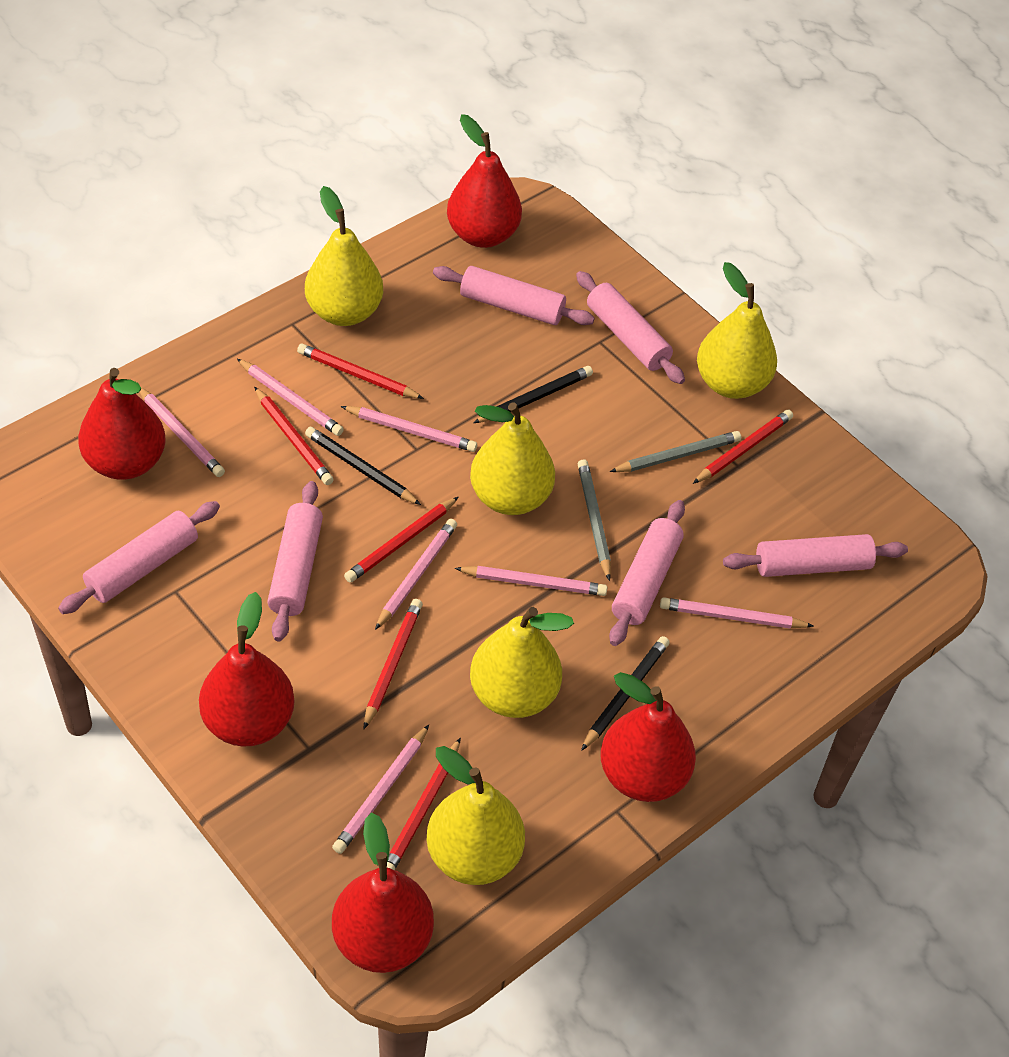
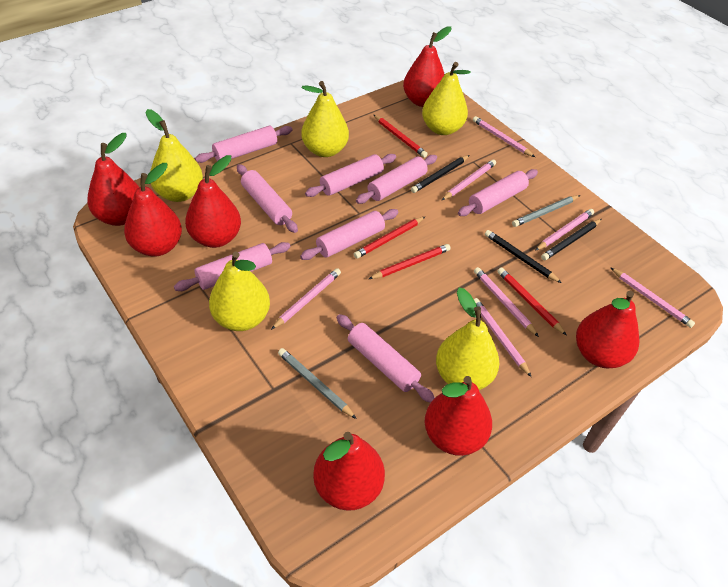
pink rolling pin: [58,501,220,614] [267,481,323,642] [433,266,595,325] [576,271,685,384] [609,500,685,646] [723,534,908,577] = 6 -> [174,242,290,291] [195,126,293,163] [237,164,298,233] [300,209,398,260] [305,154,396,197] [337,314,435,403] [356,155,437,204] [458,169,538,216] = 8
red pear: [78,368,166,480] [199,592,295,746] [332,813,434,973] [447,114,522,248] [600,672,696,802] = 5 -> [87,133,139,226] [124,163,182,257] [185,155,241,248] [313,432,385,511] [403,26,451,107] [425,376,492,456] [576,291,639,369] = 7
red pencil: [254,387,334,485] [297,344,424,399] [344,497,458,583] [364,599,423,729] [387,738,461,870] [693,410,793,484] = 6 -> [354,217,425,259] [369,244,451,279] [374,115,428,158] [497,267,567,336] = 4

